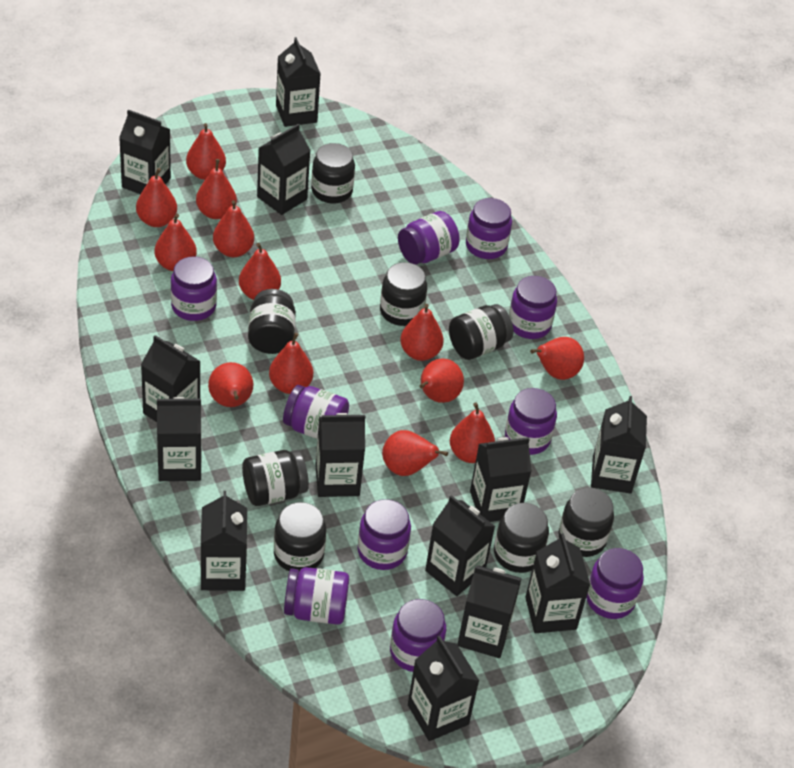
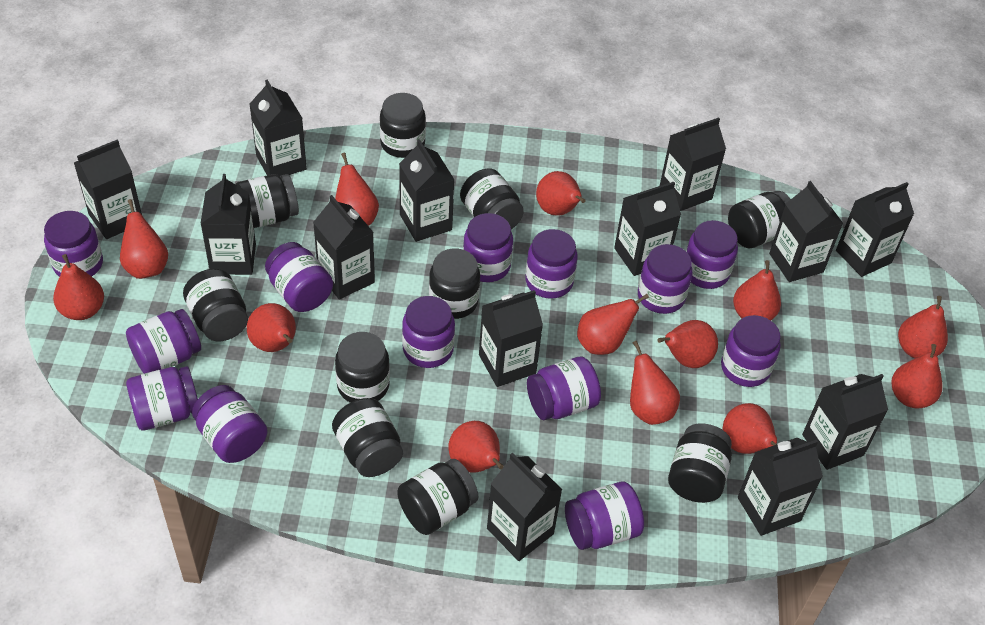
black jar: [242,450,309,506] [248,289,296,354] [274,502,326,571] [311,143,355,204] [380,262,427,326] [449,304,513,360] [494,503,549,573] [558,488,614,557] = 8 -> [183,269,248,341] [235,174,299,228] [332,398,403,477] [335,332,390,403] [380,93,426,158] [397,459,478,535] [429,248,480,319] [460,168,524,230] [668,423,732,503] [728,191,791,248] = 10
purple jar: [171,257,217,321] [283,385,349,439] [284,567,349,625] [358,499,411,570] [390,599,446,672] [398,211,460,265] [466,198,512,259] [505,388,557,455] [509,276,557,339] [586,548,644,619] = 10 -> [44,211,103,277] [126,309,201,374] [126,366,198,430] [192,385,268,463] [265,242,333,312] [402,296,455,368] [463,213,513,282] [525,229,578,299] [527,357,601,420] [565,481,644,550] [638,244,693,314] [686,220,738,289] [721,315,780,387] = 13

